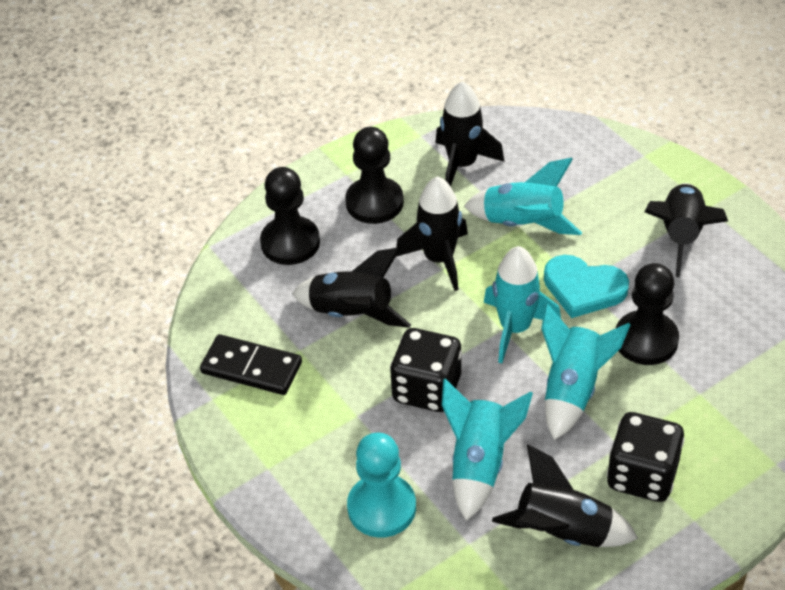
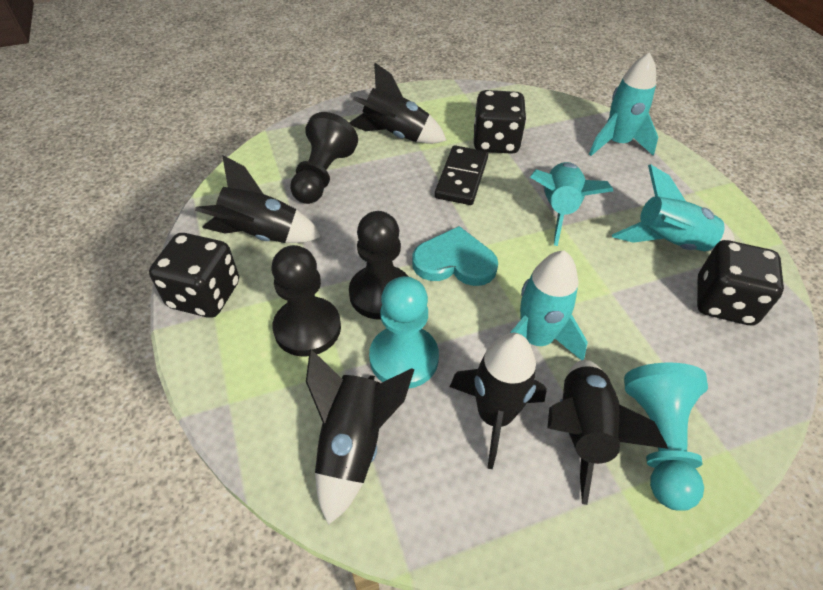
black dice: [390,328,462,412] [607,412,685,502] = 2 -> [149,233,239,318] [474,90,527,154] [697,240,784,325] = 3
turquoise pawn: [347,433,416,537] = 1 -> [369,276,439,389] [624,363,708,511] = 2

